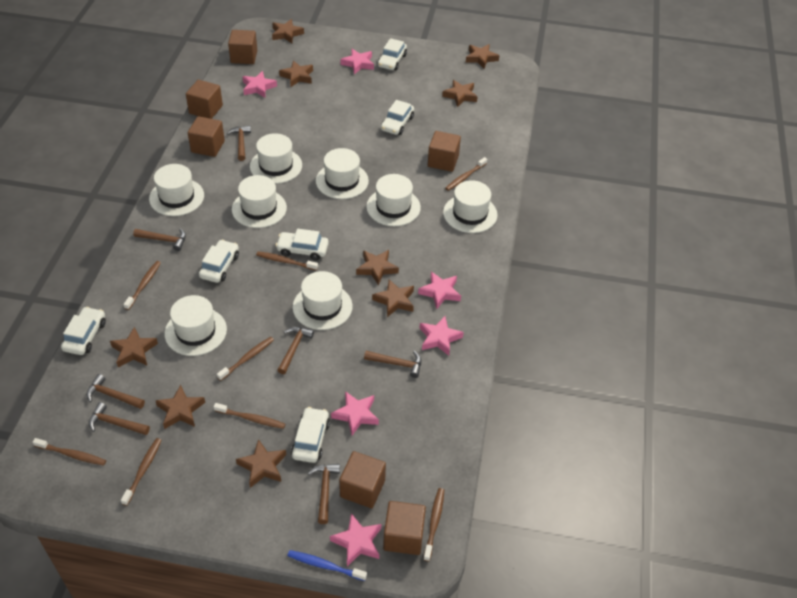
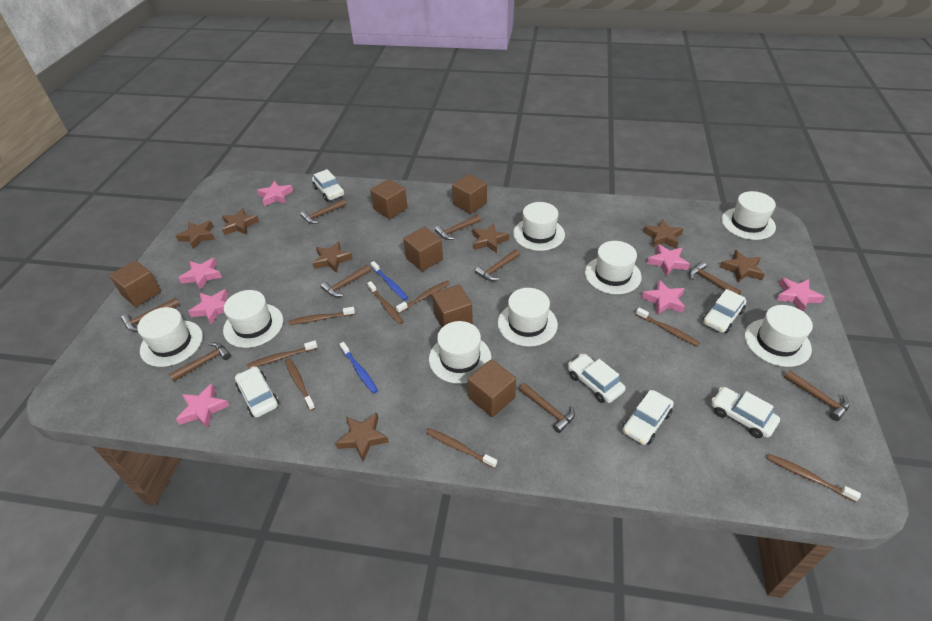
blue toothbrush: [287,550,367,581] = 1 -> [339,342,378,394] [371,261,408,300] = 2
brown hammer: [86,374,145,409] [89,402,150,435] [133,229,186,251] [227,126,251,161] [277,327,314,374] [307,464,340,524] [364,351,421,378] = 7 -> [121,298,180,331] [169,342,231,382] [300,199,346,224] [321,265,371,297] [435,215,481,240] [475,249,520,281] [519,383,575,433] [689,261,741,295] [784,370,850,421] = 9
brown star: [110,327,158,368] [155,385,205,429] [236,439,286,488] [272,19,304,43] [279,61,313,87] [356,250,399,285] [372,279,414,317] [442,80,478,107] [466,44,499,69] = 9 -> [176,221,215,249] [222,208,259,235] [313,242,353,273] [335,413,389,462] [472,223,509,253] [643,219,683,248] [720,250,765,283] = 7
pink star: [242,71,277,98] [330,513,381,566] [331,391,379,436] [340,49,374,74] [418,272,461,309] [420,316,464,356] = 6 -> [176,384,229,428] [179,258,222,290] [188,289,228,324] [257,181,293,206] [641,280,685,315] [647,244,690,277] [777,277,825,312] = 7

